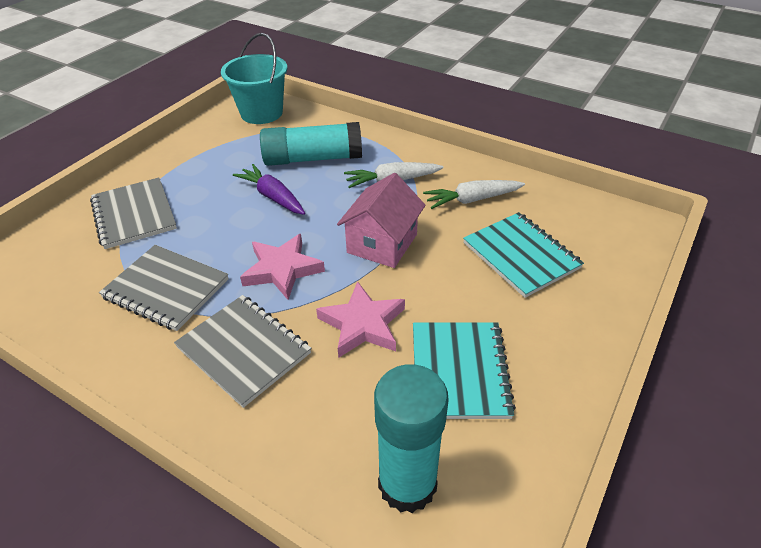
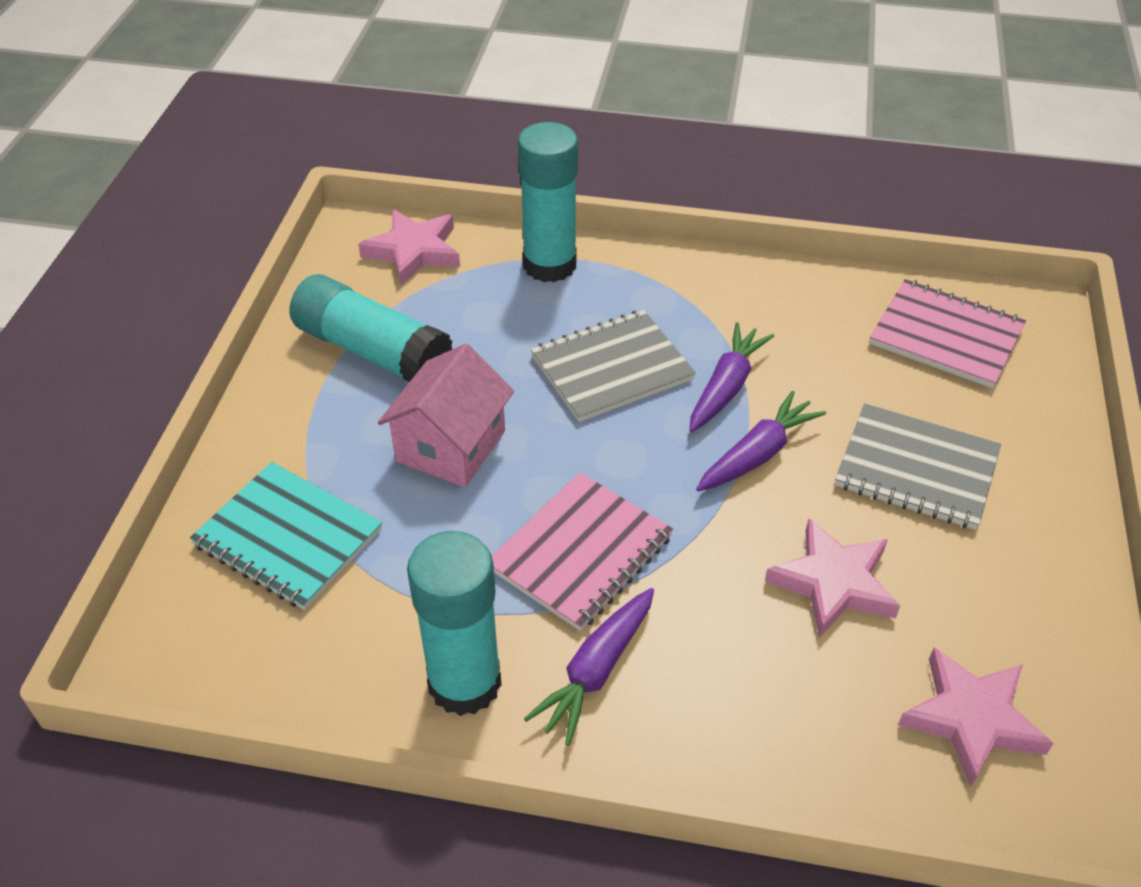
grey notebook: [90,178,177,249] [99,245,229,331] [174,295,311,408] = 3 -> [531,310,696,422] [835,403,1001,530] = 2
pink notebook: none = 0 -> [492,472,673,631] [869,279,1026,388] = 2
pink star: [240,234,325,300] [316,281,405,358] = 2 -> [358,209,460,286] [765,518,900,638] [898,647,1054,787] = 3
purple carrot: [233,164,305,215] = 1 -> [524,588,654,746] [689,322,774,432] [696,390,826,491] = 3
turquoise bucket: [221,33,287,124] = 1 -> none = 0
turquoise glue stick: [260,122,362,166] [374,364,449,513] = 2 -> [290,274,452,382] [407,531,502,716] [518,122,578,282] = 3
turquoise notebook: [413,322,516,419] [463,212,584,298] = 2 -> [190,462,382,610] = 1
white carrot: [344,162,443,188] [423,180,525,209] = 2 -> none = 0

